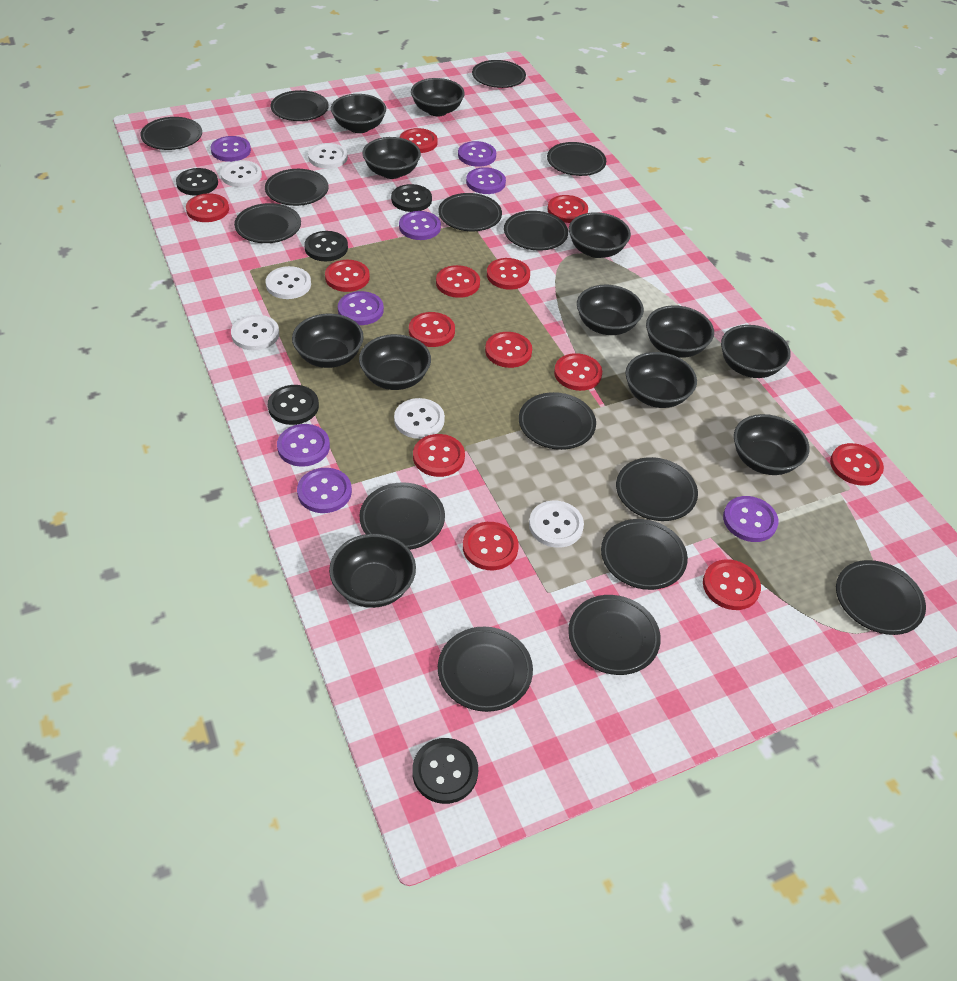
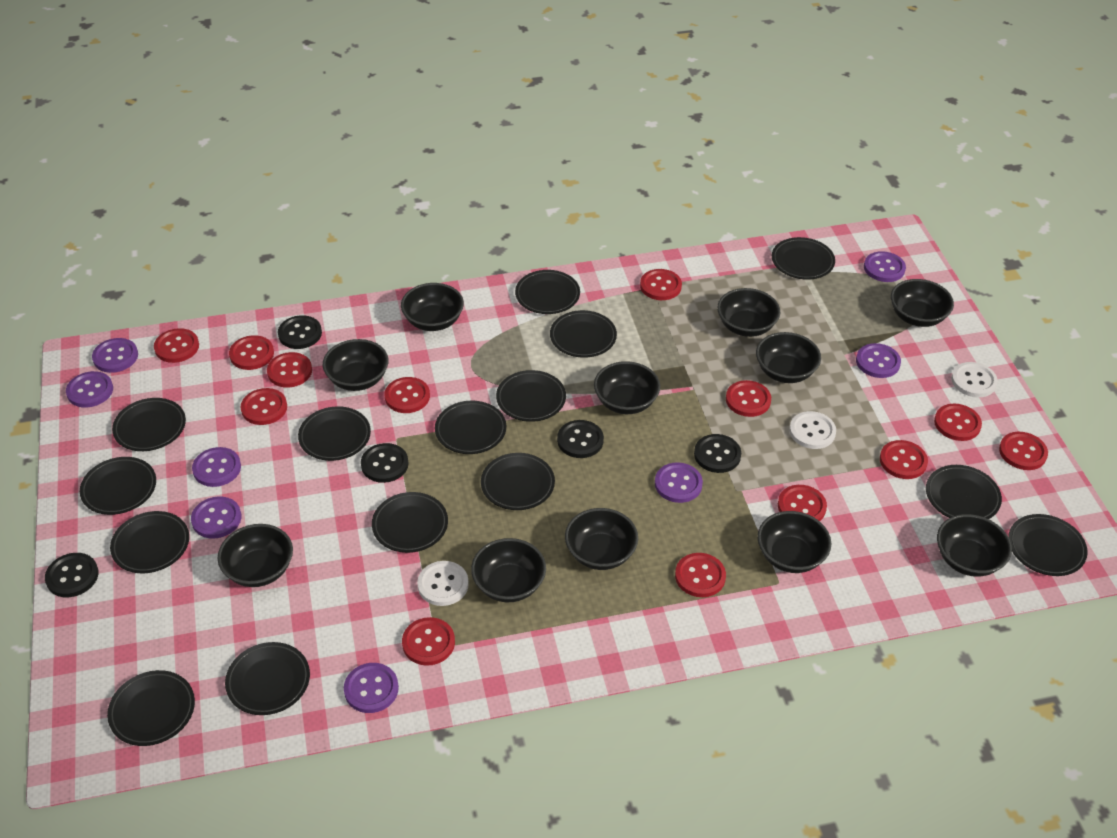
black bowl: [292,313,364,368] [329,534,416,608] [331,94,386,133] [359,334,431,390] [362,137,421,179] [411,78,465,116] [569,212,631,258] [577,285,644,335] [625,352,697,408] [646,305,714,358] [721,325,791,378] [734,414,810,475] = 12 -> [218,524,293,587] [323,339,389,391] [401,283,464,331] [471,538,546,602] [565,508,638,570] [594,361,660,414] [717,288,780,337] [756,332,821,383] [757,511,832,573] [891,279,954,327] [937,514,1012,577] = 11
white button: [220,160,262,187] [231,315,279,350] [265,266,311,299] [308,143,348,169] [394,398,445,439] [529,501,584,548] = 6 -> [417,561,469,606] [789,411,836,449] [951,362,998,397] = 3

